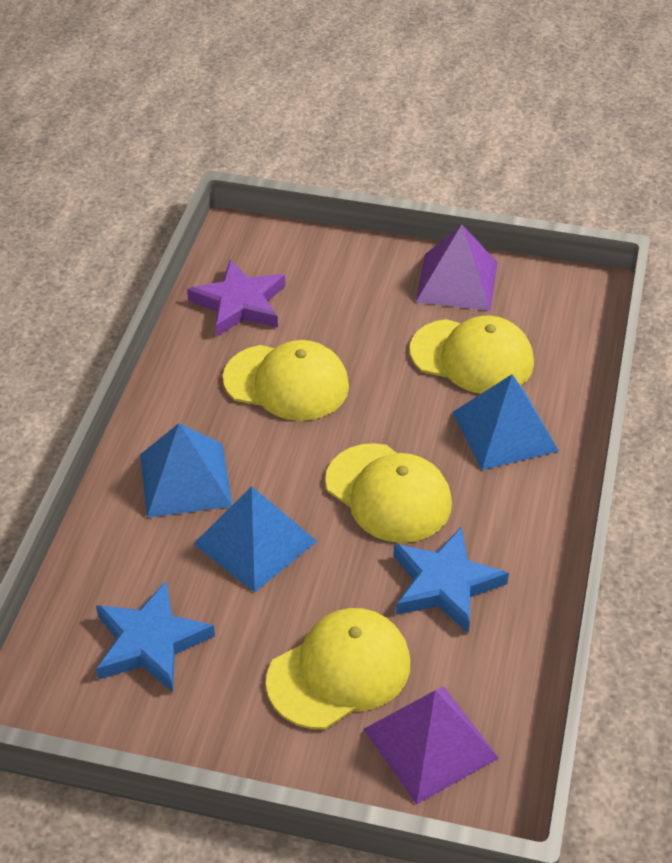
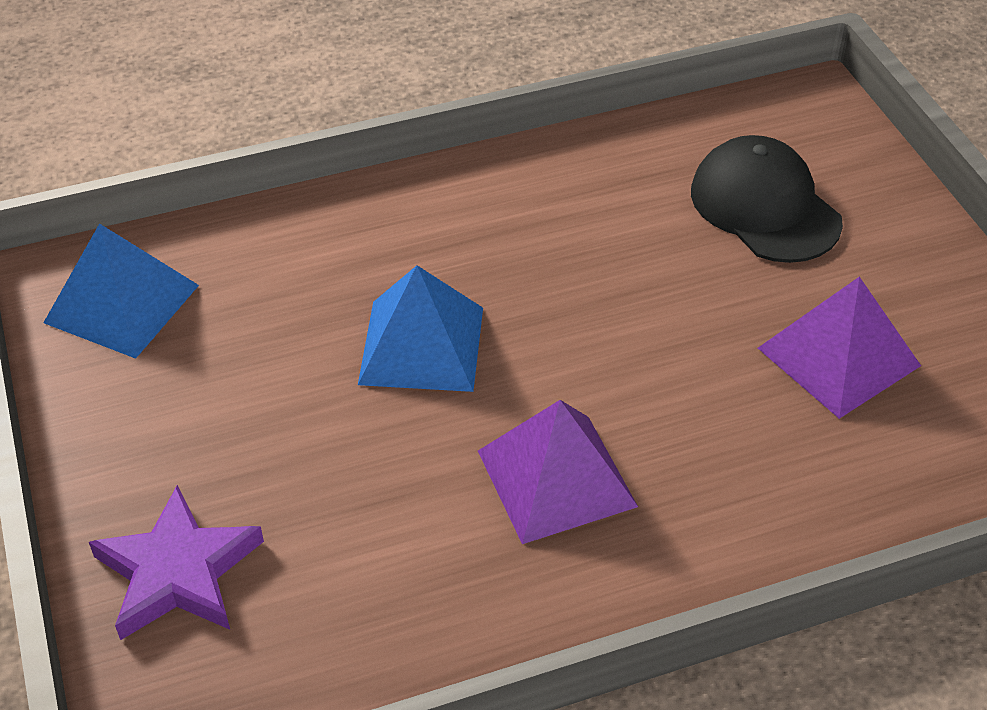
black cap: none = 0 -> [691,135,843,263] = 1
blue pyramid: [140,423,232,518] [194,486,317,593] [452,374,559,470] = 3 -> [43,223,199,359] [358,265,483,392] = 2
blue star: [96,580,215,692] [393,527,509,633] = 2 -> none = 0
yellow cap: [223,340,349,421] [266,608,410,729] [325,443,452,543] [410,316,534,394] = 4 -> none = 0

